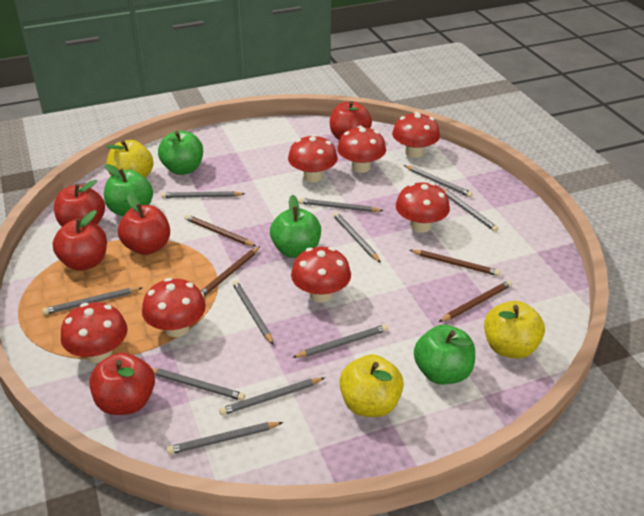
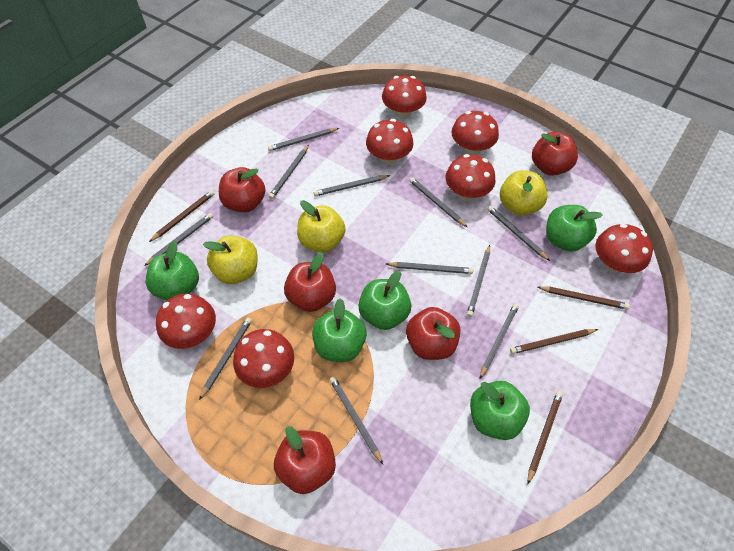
green apple: [104,164,153,216] [158,131,203,175] [270,195,321,258] [414,325,475,385] = 4 -> [145,241,199,300] [312,298,367,362] [358,271,411,330] [470,381,530,440] [546,205,603,252] = 5

